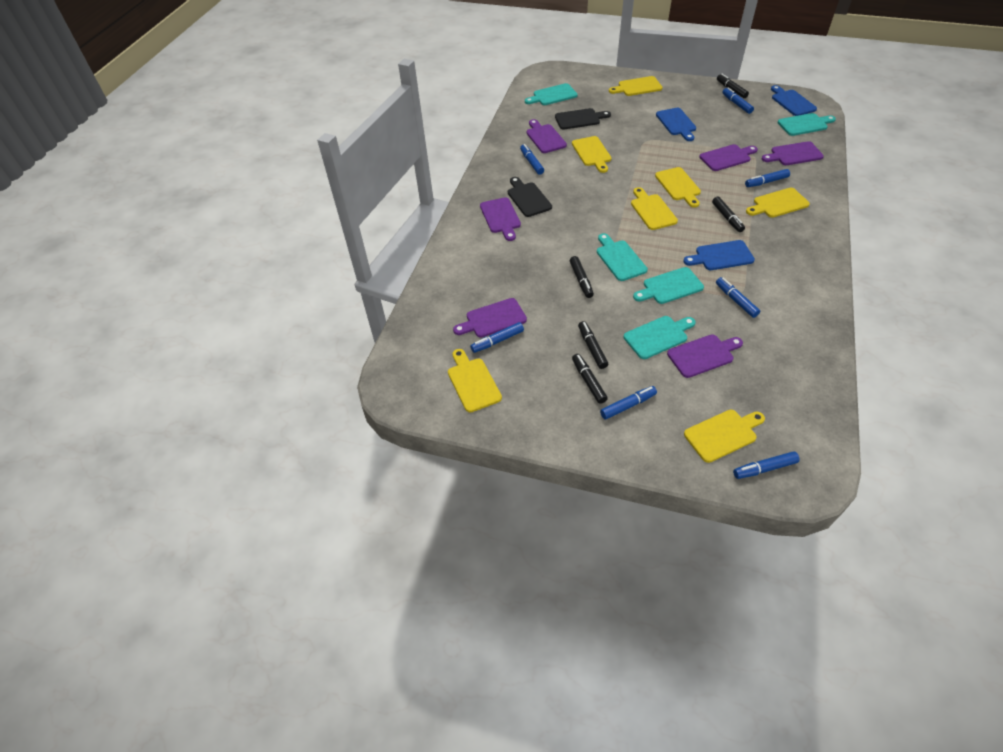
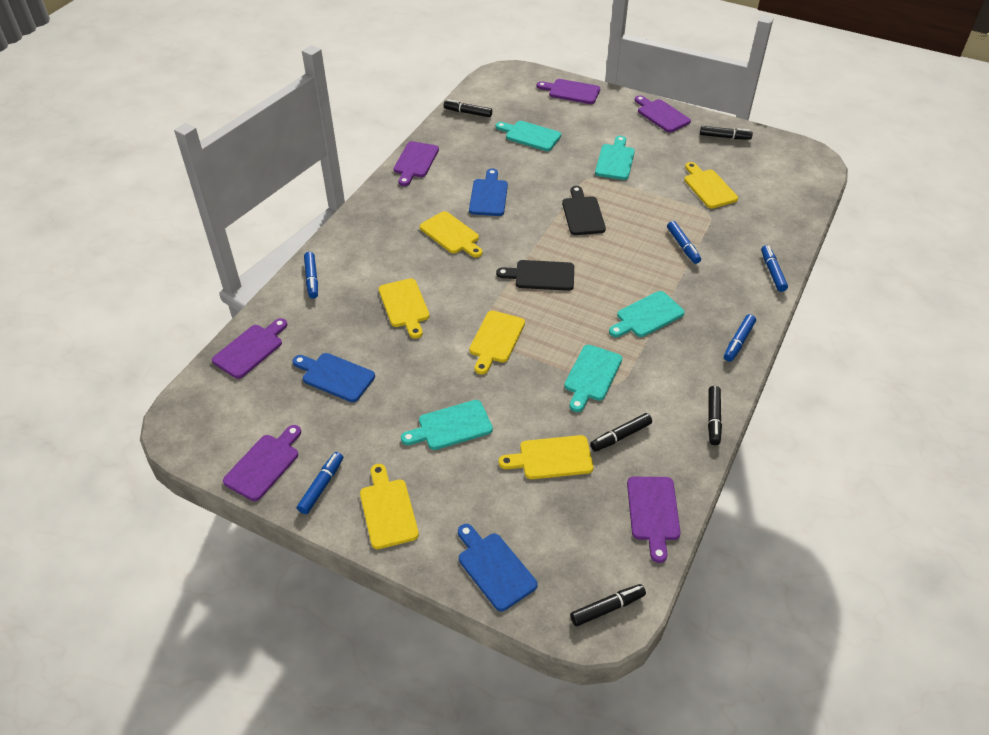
blue marker: [470,322,524,353] [520,144,544,175] [600,386,657,420] [716,277,760,318] [722,87,754,114] [733,451,800,479] [745,169,790,187] = 7 -> [297,452,343,514] [304,252,318,299] [667,221,701,264] [724,314,756,362] [761,245,788,292] = 5
yellow cutting board: [448,349,502,413] [572,136,611,173] [609,76,663,96] [631,187,678,230] [655,167,701,208] [684,410,765,463] [746,188,810,218] = 7 -> [360,464,419,549] [379,278,430,339] [420,211,483,258] [469,311,525,375] [499,435,593,479] [684,162,738,208] = 6

